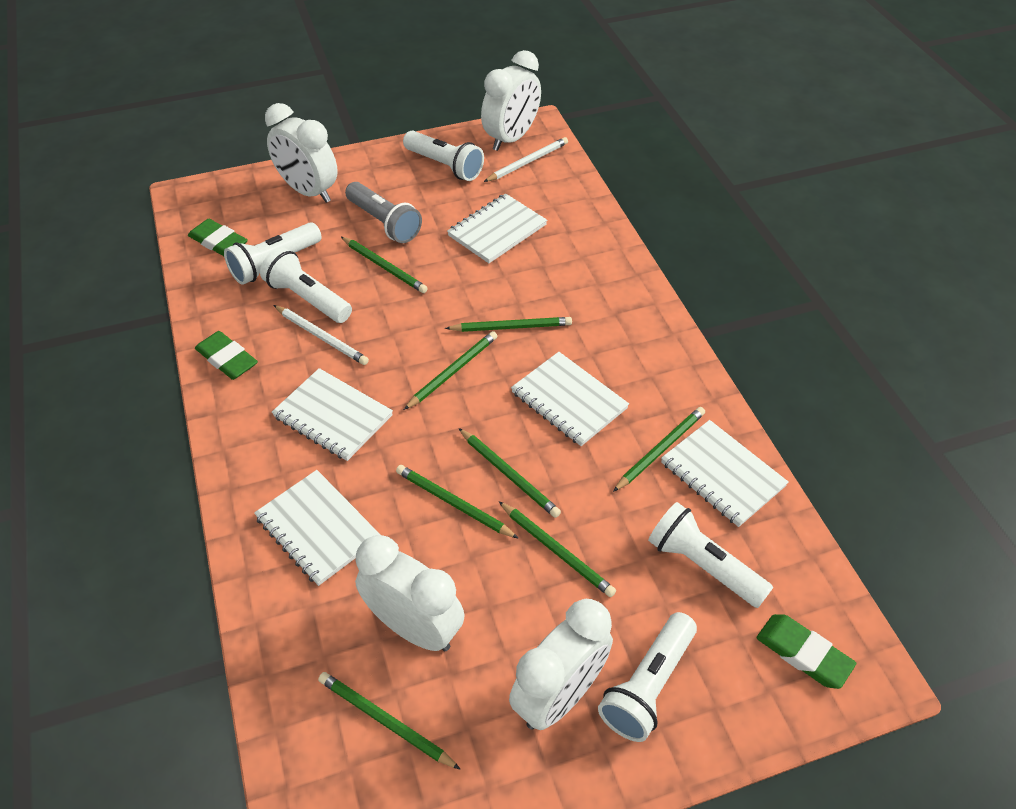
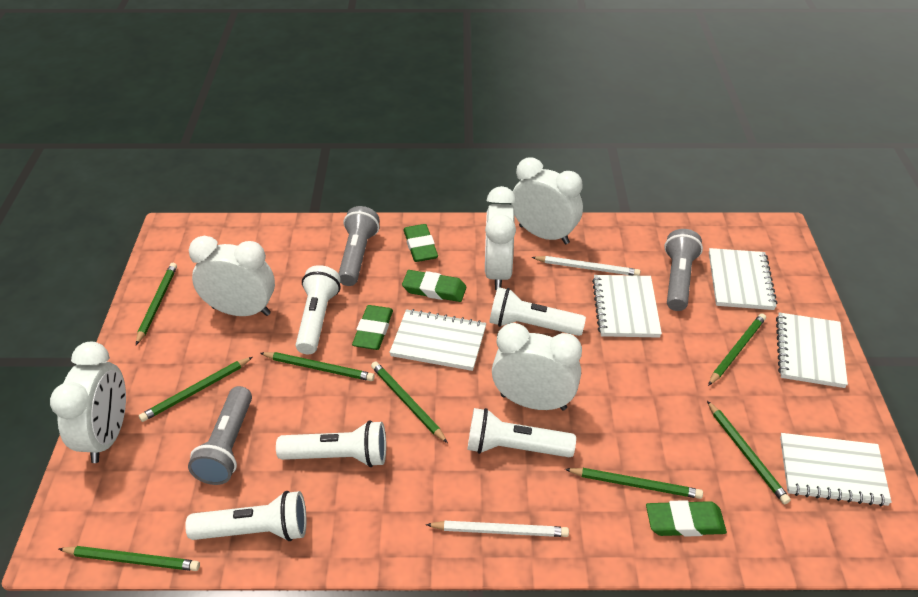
green eraser: [188,219,248,256] [195,331,258,380] [756,614,856,689] = 3 -> [352,305,393,350] [402,270,467,302] [403,224,438,262] [646,500,727,537] = 4
grey flashlight: [345,182,422,243] = 1 -> [188,386,252,485] [339,206,380,286] [664,229,703,311] = 3
white clock: [265,103,338,203] [355,535,465,651] [481,50,541,151] [509,599,613,730] = 4 -> [50,342,126,463] [189,236,275,316] [485,186,516,290] [492,323,582,410] [511,157,583,244] = 5

